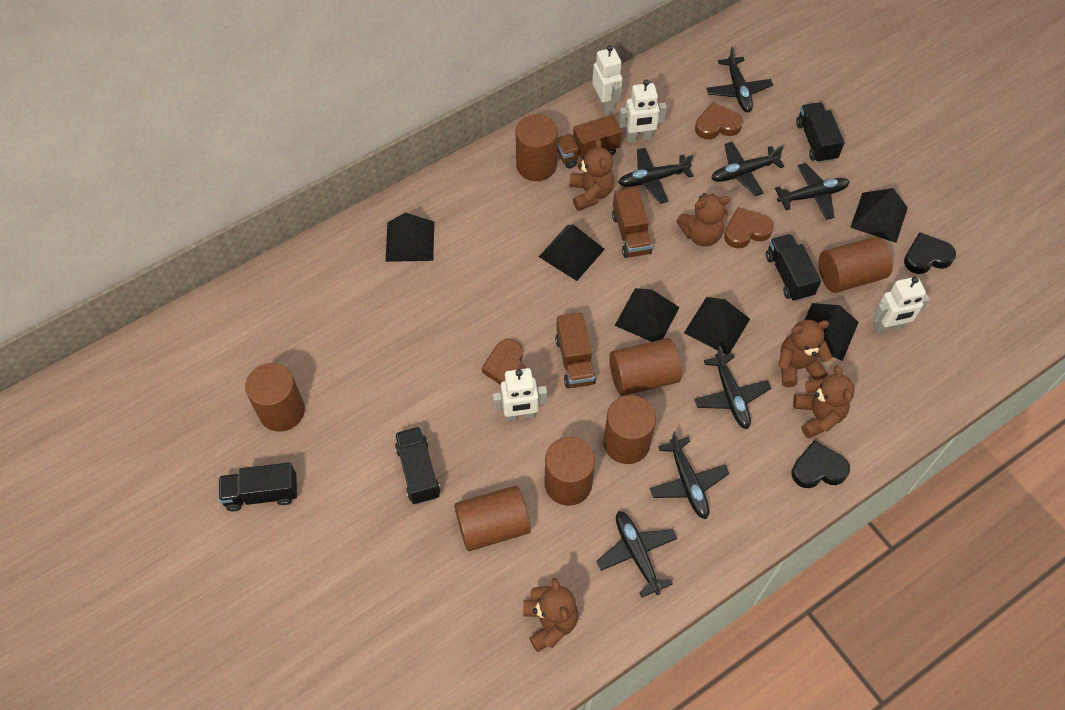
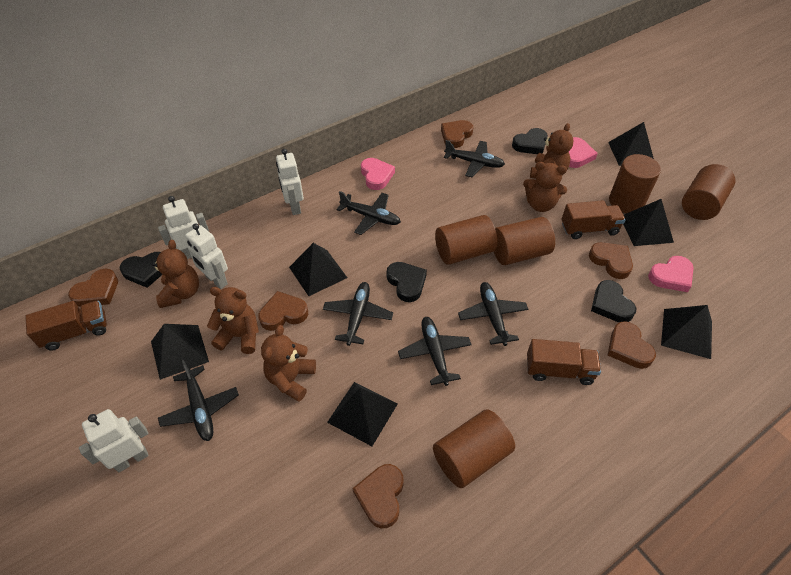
black heart: [792,440,850,488] [904,232,956,274] = 2 -> [120,252,163,288] [387,262,427,302] [512,128,548,154] [591,280,636,322] = 4
black plane: [596,511,677,597] [618,148,693,204] [650,431,729,519] [694,346,771,429] [706,47,773,112] [711,142,785,196] [775,163,849,220] = 7 -> [158,360,239,441] [323,282,393,346] [336,191,401,235] [398,317,472,386] [444,140,505,177] [458,282,528,346] = 6
black truck: [219,463,297,511] [395,427,440,504] [766,234,821,301] [796,102,845,163] = 4 -> none = 0
brown cylinder: [245,363,305,432] [454,486,531,551] [515,114,558,181] [544,437,595,506] [603,395,656,464] [609,338,682,396] [819,236,893,293] = 7 -> [433,409,515,488] [435,215,498,265] [494,217,555,265] [609,154,661,213] [682,164,735,220] = 5
brown heart: [482,339,526,385] [695,102,743,139] [724,207,774,248] = 3 -> [68,268,118,307] [258,291,308,331] [353,464,404,528] [441,120,474,148] [589,242,633,279] [608,321,656,369] = 6
pink heart: none = 0 -> [361,158,395,190] [569,137,598,168] [648,256,694,292] = 3

